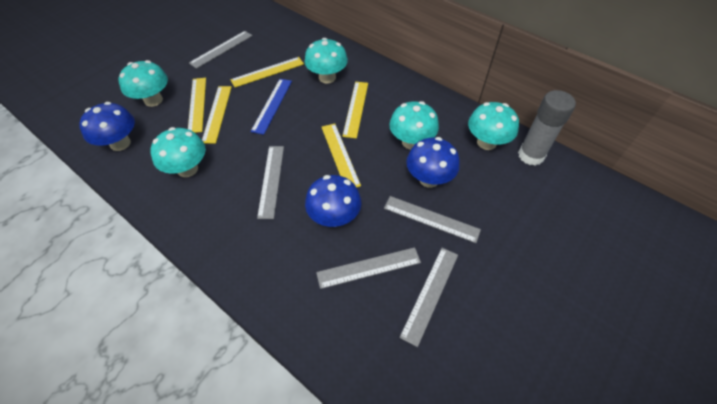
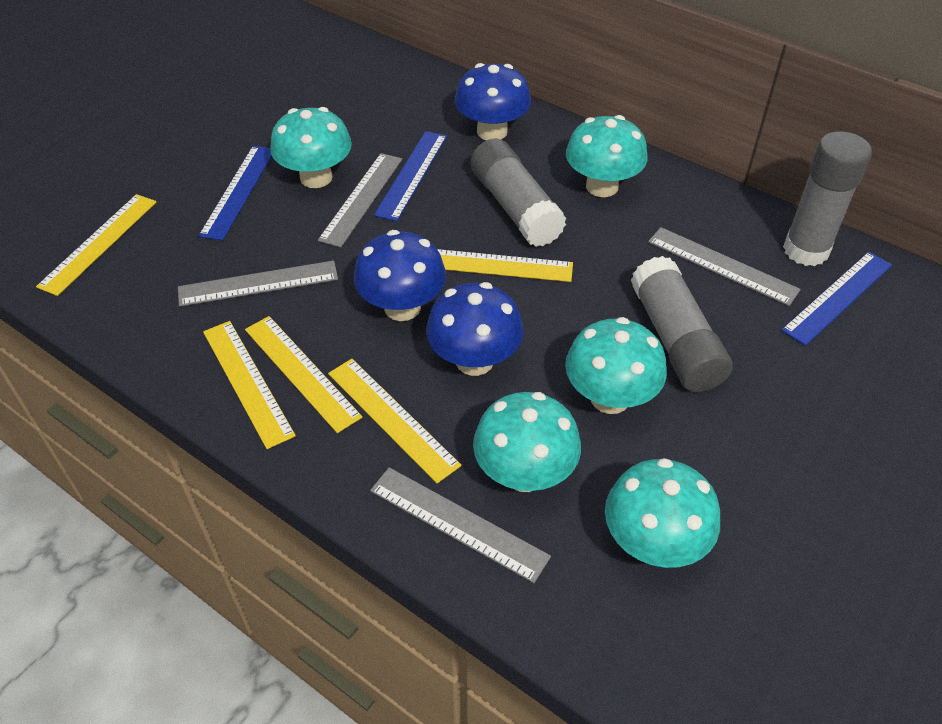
blue ruler: [250,79,292,135] = 1 -> [199,146,272,241] [374,131,447,221] [781,252,892,346] = 3
grey glue stick: [518,90,576,166] = 1 -> [471,138,566,247] [631,256,733,392] [783,131,872,266] = 3
grey ruler: [189,31,253,69] [257,146,284,219] [316,247,421,289] [384,196,481,243] [399,248,458,347] = 5 -> [178,260,338,307] [318,153,402,247] [370,467,551,583] [648,227,801,306] = 4

